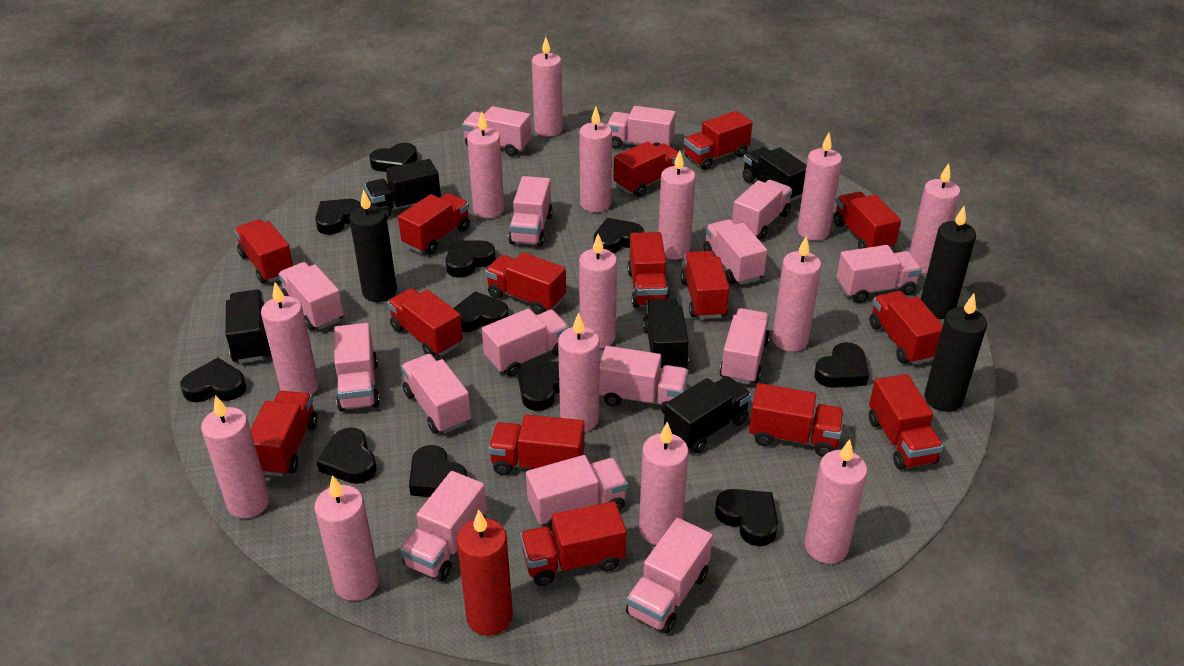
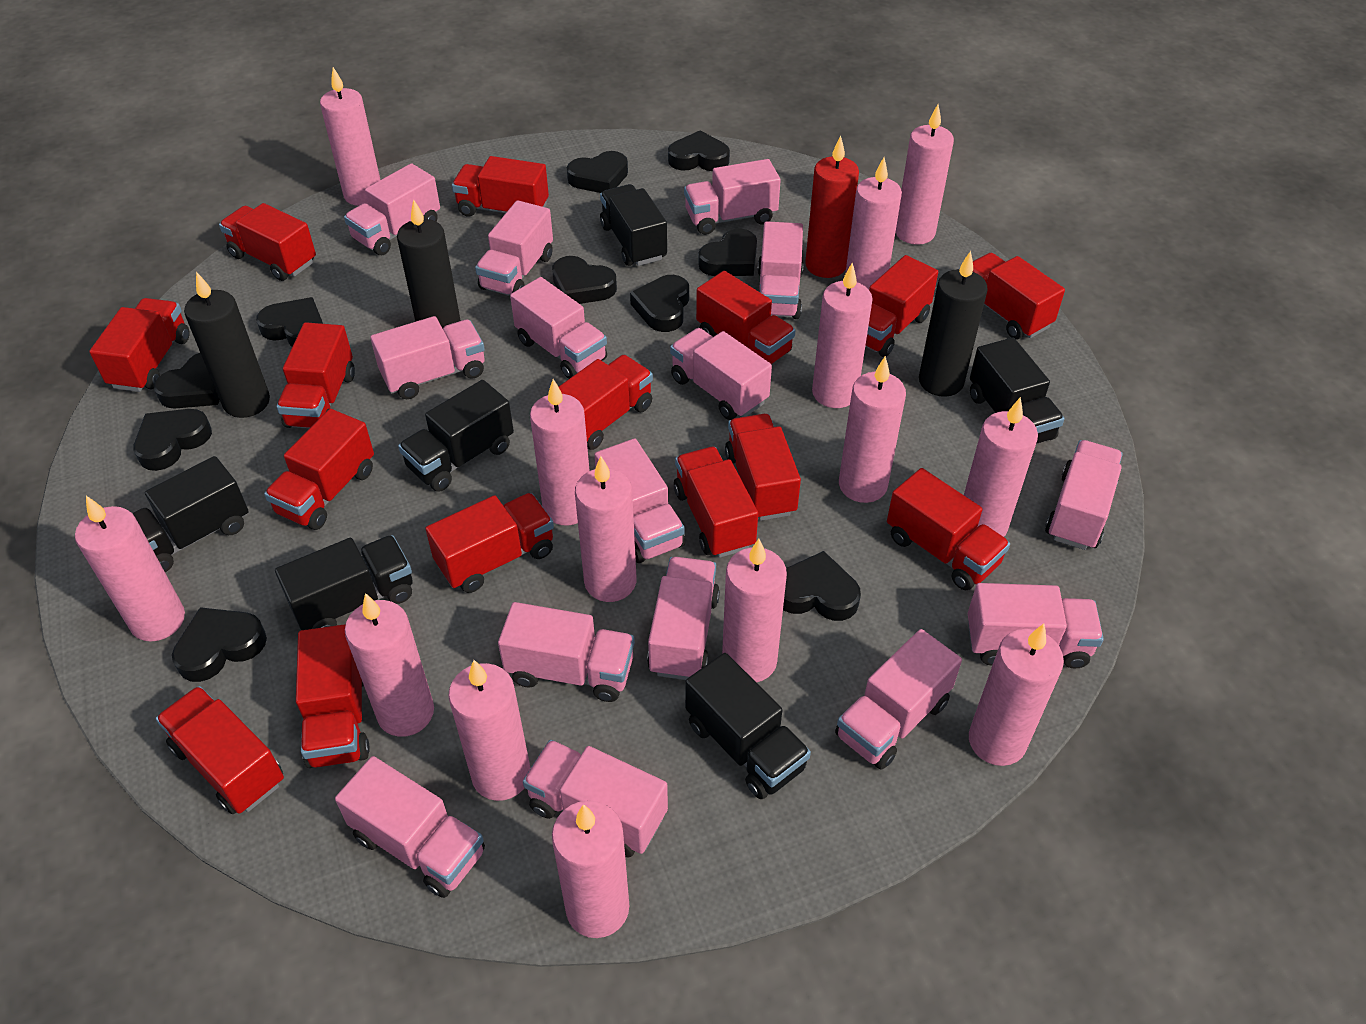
black heart: [180,358,246,402] [315,199,361,235] [317,427,377,484] [369,143,417,172] [409,445,467,497] [446,240,496,278] [453,291,509,332] [518,361,560,411] [593,218,644,253] [715,489,778,546] [814,342,869,388] = 11 -> [133,409,212,471] [154,353,220,408] [172,607,267,682] [256,297,323,347] [552,256,617,304] [567,151,628,193] [630,275,689,332] [668,130,730,171] [698,228,757,276] [783,551,861,621] = 10
black truck: [226,289,271,363] [365,159,441,218] [643,298,689,372] [664,376,751,453] [743,147,807,202] = 5 -> [133,456,249,572] [275,535,413,630] [398,380,514,492] [600,184,667,266] [685,653,811,799] [970,337,1065,444] = 6

